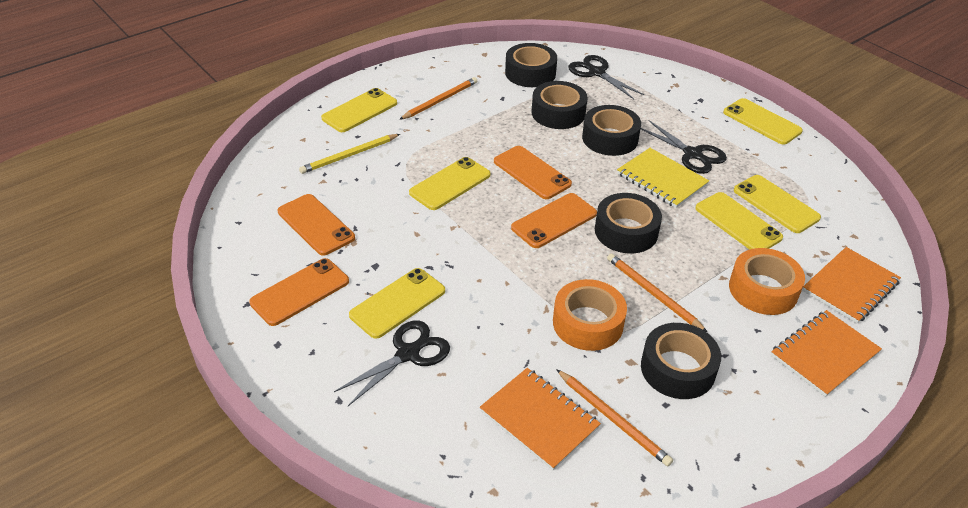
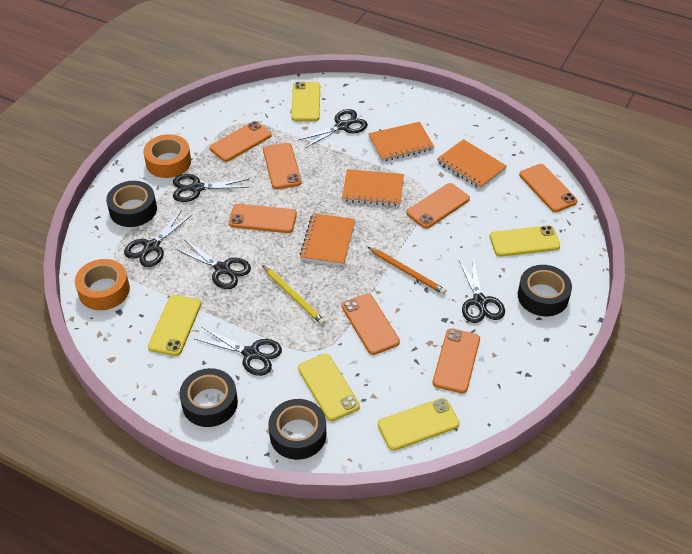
black scissors: [334,320,450,406] [568,55,644,99] [641,120,727,174] = 3 -> [124,210,192,267] [173,174,250,202] [176,240,251,289] [195,327,282,376] [297,109,368,148] [459,256,505,323] = 6
black tape: [505,43,557,87] [532,81,588,129] [582,105,641,156] [595,193,662,254] [641,323,721,399] = 5 -> [106,181,157,227] [180,368,238,427] [269,399,326,460] [518,265,572,317] = 4
orange notebook: [480,368,601,470] [771,310,882,397] [802,247,901,323] = 3 -> [300,213,355,266] [342,169,404,206] [368,122,434,162] [437,139,507,189] = 4
orange pencil: [399,77,477,120] [556,369,673,466] [607,253,707,332] = 3 -> [368,247,446,294] = 1
orange phone: [249,258,349,326] [278,194,355,256] [494,146,572,199] [511,193,597,248] = 4 -> [210,121,272,162] [229,204,297,233] [263,143,302,189] [342,294,400,355] [406,183,470,229] [433,328,480,393] [519,164,577,212] = 7
yellow notebook: [617,148,709,208] = 1 -> none = 0
yellow phone: [321,88,397,132] [349,268,445,339] [409,157,490,210] [695,192,783,250] [723,98,803,145] [734,175,821,233] = 6 -> [148,295,201,356] [291,82,320,121] [298,354,360,421] [378,398,460,451] [490,225,560,257] = 5

